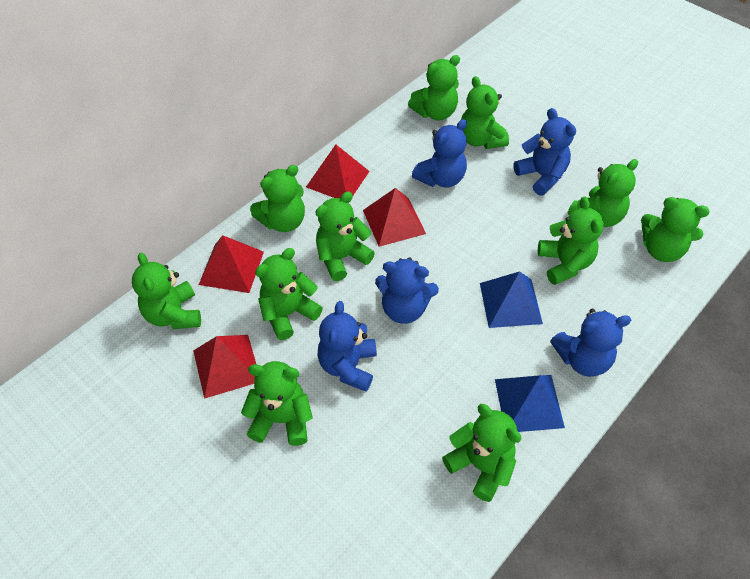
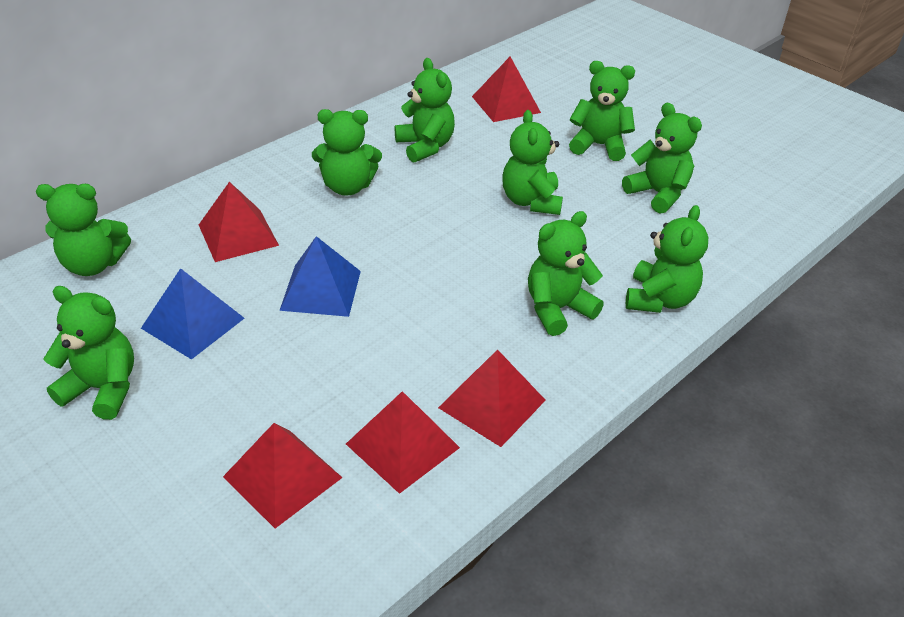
blue teddy bear: [317,301,377,392] [375,257,439,324] [412,119,467,188] [513,108,576,196] [550,309,631,377] = 5 -> none = 0
green teddy bear: [132,253,201,329] [241,361,313,446] [250,165,305,232] [255,248,323,340] [316,191,375,281] [408,55,460,120] [442,404,522,502] [461,76,509,149] [538,197,604,285] [567,159,638,227] [641,197,710,262] = 11 -> [36,184,131,276] [43,286,134,420] [312,109,382,196] [395,58,455,163] [502,110,563,215] [528,211,604,336] [569,61,635,161] [622,103,702,214] [626,205,708,313] = 9
red pyramid: [193,335,256,399] [199,235,264,293] [306,144,370,198] [363,188,426,247] = 4 -> [199,182,279,262] [223,423,343,528] [346,391,460,494] [438,349,546,447] [472,57,541,122] = 5

